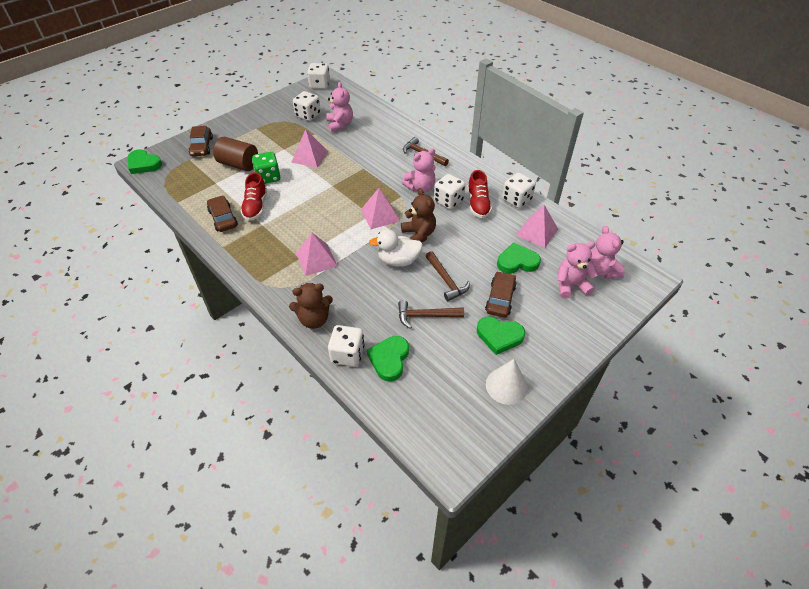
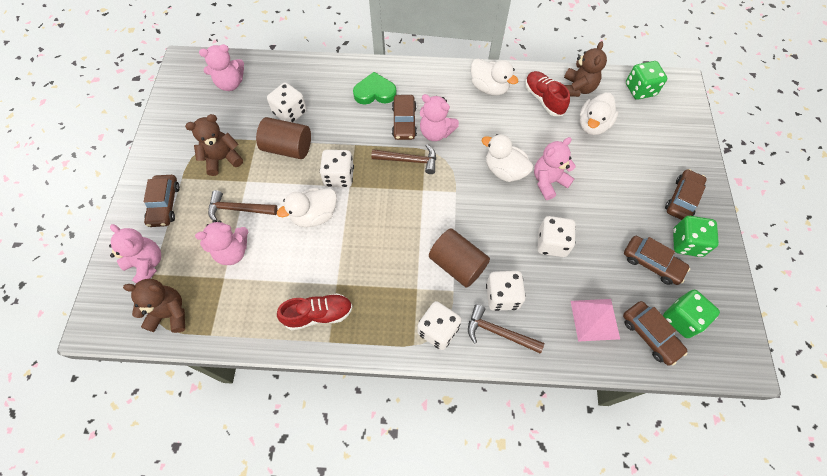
brown car: [189,126,213,156] [207,195,238,232] [485,271,517,317] = 3 -> [144,175,180,227] [392,95,417,140] [623,301,688,366] [624,236,690,285] [665,169,707,220] = 5
brown cylinder: [213,137,258,171] = 1 -> [256,117,311,159] [429,228,490,288] = 2
brown teddy bear: [289,283,333,329] [401,188,436,243] = 2 -> [123,279,185,333] [185,114,243,176] [564,41,607,97] = 3
green dice: [252,152,280,184] = 1 -> [626,61,667,100] [663,290,720,338] [673,216,719,257] = 3
green heart: [127,149,162,174] [367,336,409,382] [477,317,525,355] [497,242,541,274] = 4 -> [353,72,397,104] = 1
pink pyramid: [291,129,328,168] [296,233,338,276] [361,188,400,229] [516,205,558,248] = 4 -> [571,299,620,341] = 1
pink teddy bear: [326,82,353,132] [402,148,436,193] [557,241,598,299] [590,226,625,279] = 4 -> [109,224,161,283] [195,220,248,265] [199,44,244,91] [420,94,459,141] [534,137,576,200] = 5
white cone: [486,359,528,405] = 1 -> none = 0
white duck: [369,229,423,267] = 1 -> [277,188,337,227] [471,59,519,96] [481,134,533,182] [580,93,618,135] = 4

